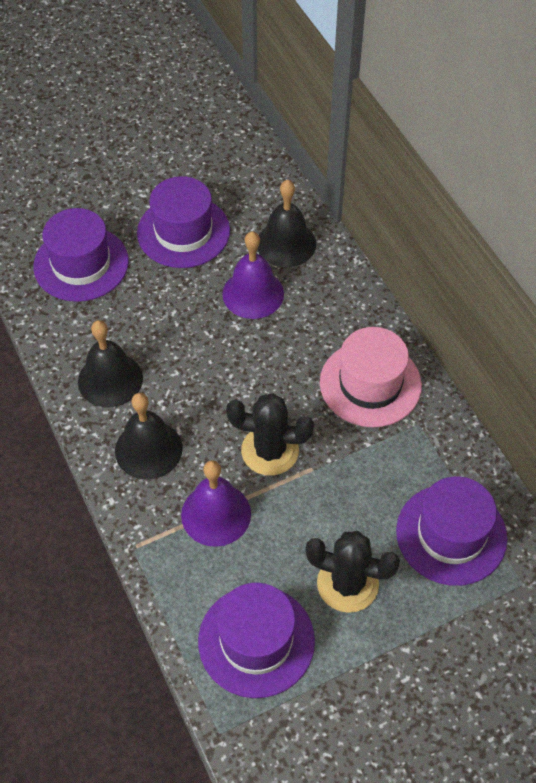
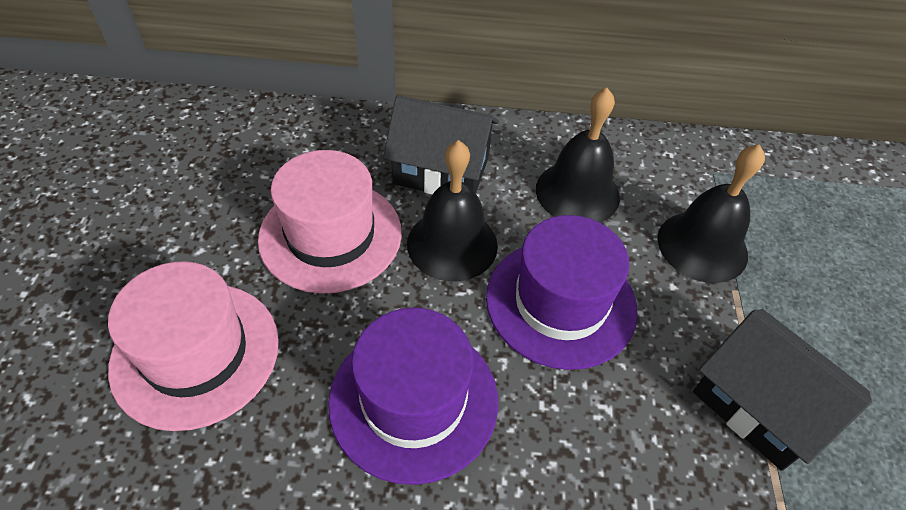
black cactus: [226,393,314,476] [306,531,400,613] = 2 -> none = 0
black house: none = 0 -> [383,95,499,194] [693,310,872,471] = 2
pink hat: [320,327,422,427] = 1 -> [108,261,279,431] [258,150,402,294] = 2
purple bell: [181,460,251,547] [222,231,284,319] = 2 -> none = 0
purple hat: [33,208,129,302] [137,176,230,268] [198,583,315,698] [396,476,507,586] = 4 -> [328,308,498,485] [486,215,638,370] = 2

